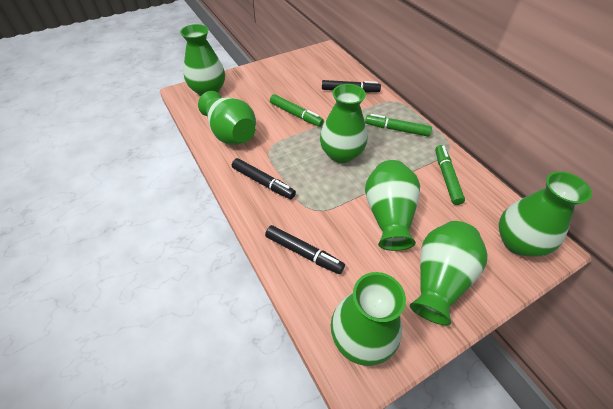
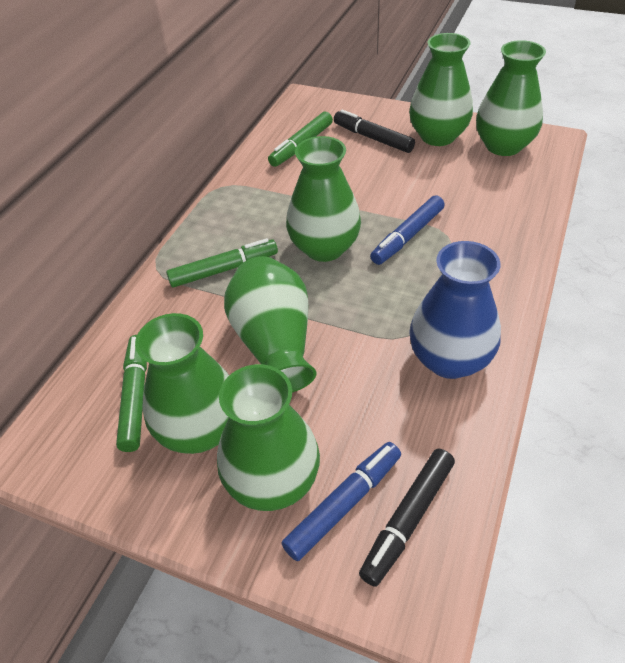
black marker: [232,158,296,199] [265,225,345,274] [322,80,381,92] = 3 -> [334,110,415,153] [359,449,455,587] = 2
blue marker: none = 0 -> [281,442,401,561] [370,195,445,265] = 2
blue vase: none = 0 -> [409,241,501,379] = 1
green vase: [180,24,225,96] [198,91,256,145] [320,84,367,163] [331,272,406,366] [365,160,420,251] [410,221,488,325] [499,171,592,257] = 7 -> [135,313,229,454] [217,364,320,511] [224,256,316,392] [286,136,361,262] [409,33,473,146] [476,40,546,156] = 6

